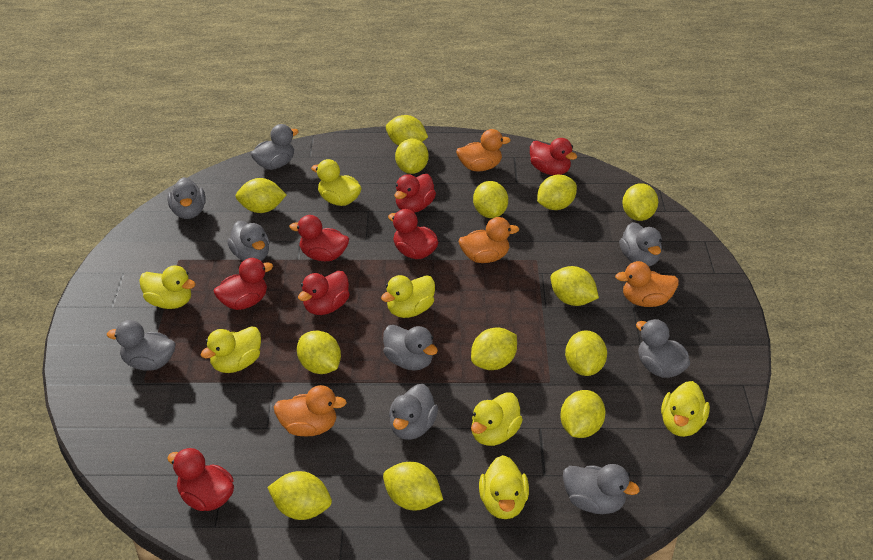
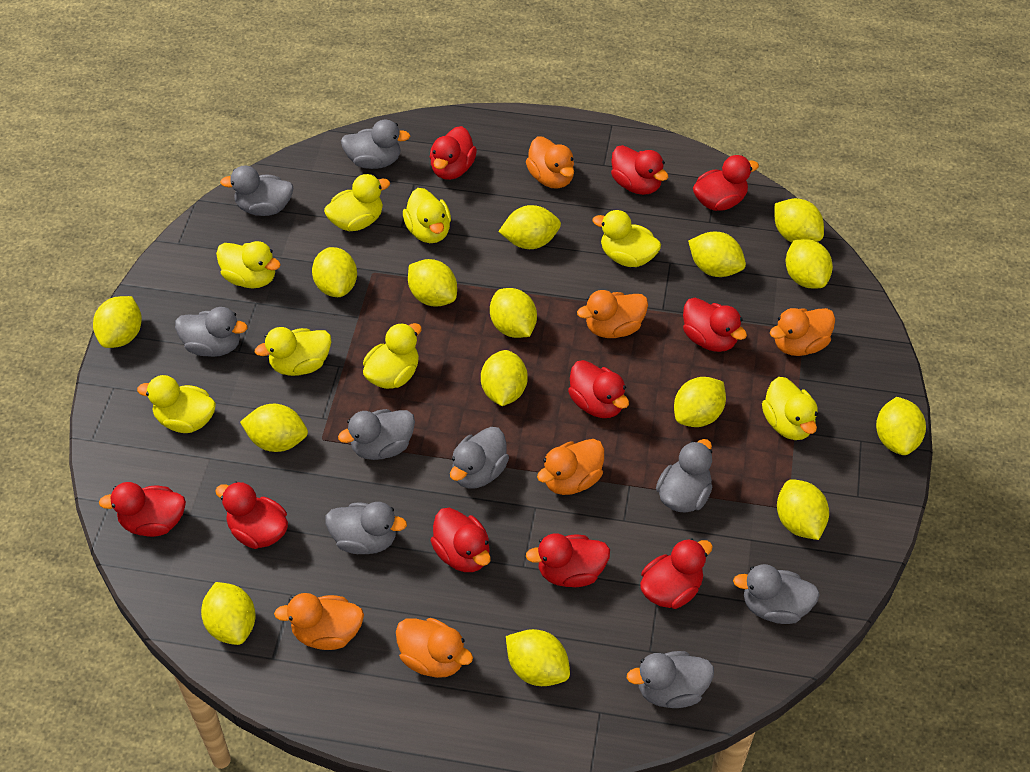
orange duck: [274,385,347,437] [456,129,511,172] [459,217,519,263] [615,261,679,307] = 4 -> [274,593,364,650] [396,618,473,678] [526,136,574,189] [537,439,604,495] [577,290,648,338] [770,308,835,356] = 6
red duck: [167,448,234,511] [214,258,273,310] [289,215,349,261] [298,271,350,315] [388,209,438,259] [394,174,436,213] [530,138,577,175] = 7 -> [99,482,186,537] [215,481,288,549] [430,126,477,180] [430,508,491,572] [526,533,610,587] [568,360,629,418] [611,145,668,195] [640,538,713,609] [683,298,747,352] [693,155,759,211] = 10
yellow duck: [139,265,196,309] [201,326,261,373] [311,159,362,206] [381,275,435,318] [471,392,523,446] [479,455,529,519] [661,381,710,437] = 7 -> [137,375,216,433] [216,241,281,288] [255,327,331,376] [324,174,390,231] [363,323,422,389] [403,188,451,243] [593,210,661,267] [762,377,818,440] = 8
yellow lemon: [236,178,286,213] [267,471,332,520] [297,330,341,374] [383,462,443,511] [386,115,428,146] [395,138,429,174] [471,327,517,370] [473,181,508,218] [537,175,577,210] [550,266,599,306] [560,390,606,438] [565,330,607,376] [622,183,658,221] = 13 -> [93,296,142,348] [201,582,255,645] [240,404,308,452] [312,247,357,297] [408,259,457,306] [481,350,528,406] [490,288,537,338] [498,205,561,249] [506,629,570,686] [674,377,726,427] [688,232,746,277] [775,198,824,242] [777,479,829,540] [786,239,833,289] [876,397,926,455] = 15

